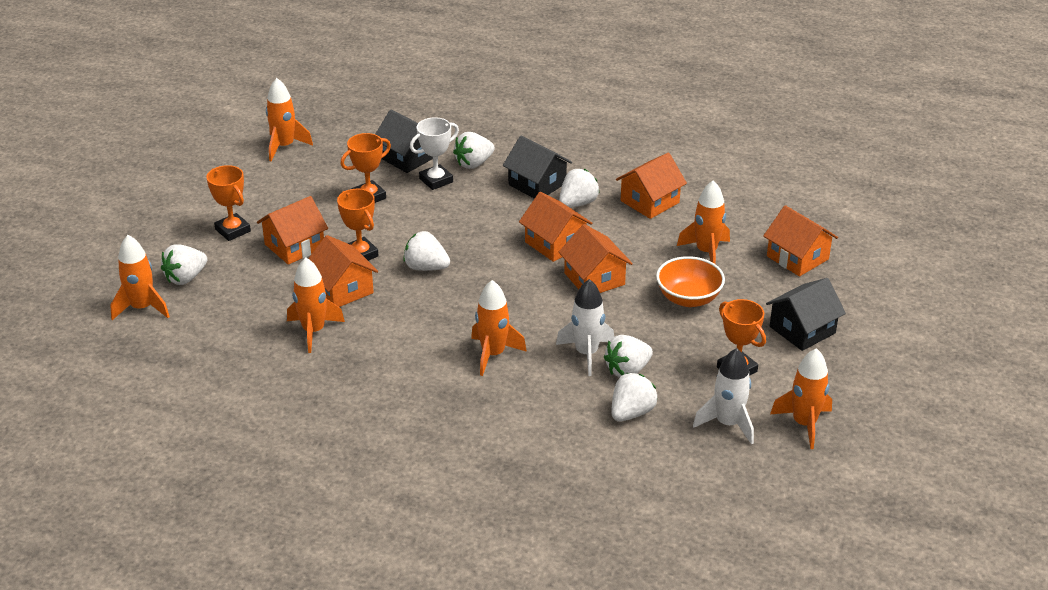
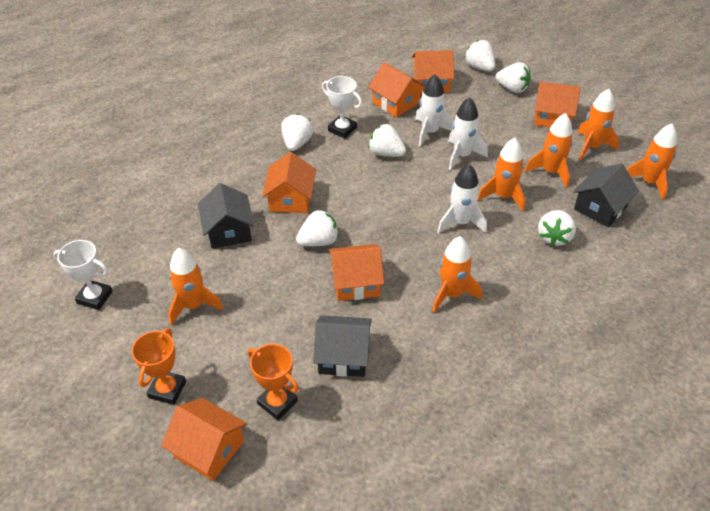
orange bowl: [656,256,725,307] = 1 -> none = 0
orange trophy: [207,165,251,241] [337,189,379,261] [341,133,391,203] [717,299,766,376] = 4 -> [131,328,186,405] [248,344,299,420] = 2
white rocket: [556,279,614,376] [693,348,754,445] = 2 -> [415,74,453,147] [437,164,487,234] [448,97,488,170] = 3
white trophy: [410,117,459,190] = 1 -> [53,240,113,310] [322,76,362,139] = 2

